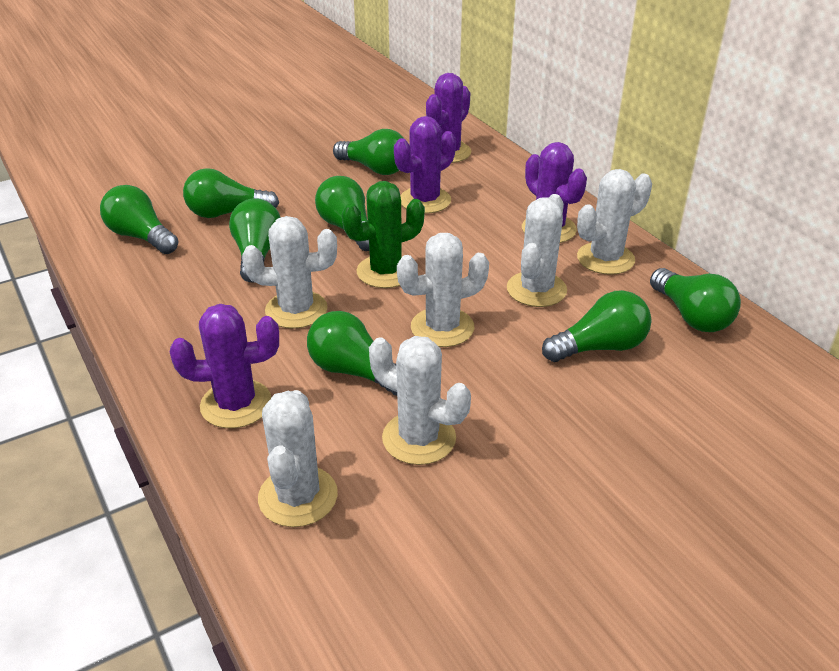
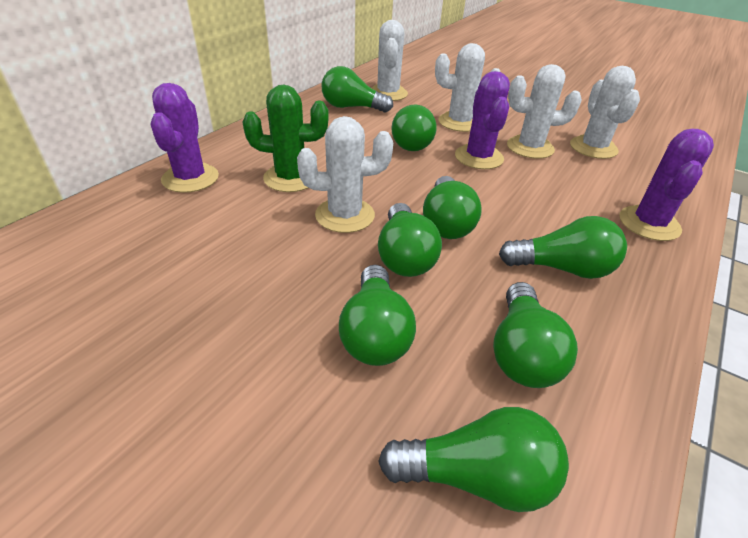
purple cactus: [170,304,279,428] [394,116,456,214] [426,73,471,163] [522,142,587,243] = 4 -> [151,83,219,193] [455,71,510,169] [619,129,714,241] = 3
white cactus: [242,216,337,329] [258,390,338,527] [369,336,471,465] [397,233,489,347] [507,194,567,307] [577,169,652,275] = 6 -> [297,116,393,233] [372,20,408,101] [435,43,500,132] [507,64,582,159] [570,66,640,159] = 5

